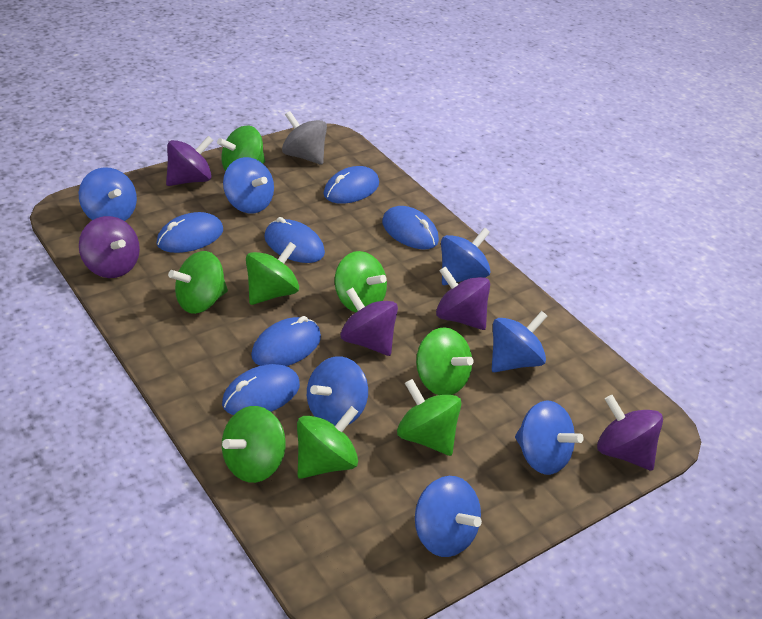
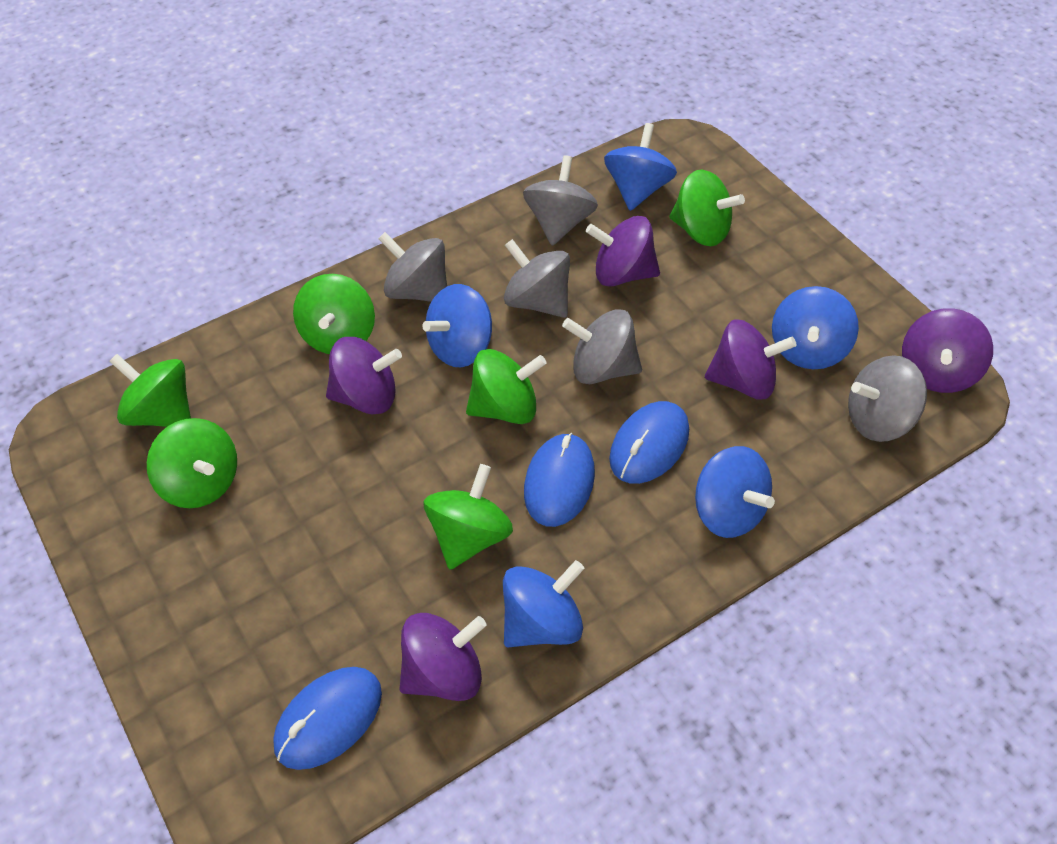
blue mouse: [156,212,223,253] [222,364,300,415] [251,316,321,366] [264,217,325,263] [323,166,379,204] [382,206,439,249] = 6 -> [273,667,382,770] [524,433,595,527] [609,401,689,484] = 3
blue spinning top: [79,167,137,221] [223,157,274,213] [307,356,368,425] [415,476,482,557] [441,228,491,285] [492,311,547,372] [515,401,584,475] = 7 -> [422,284,492,367] [503,560,584,648] [604,123,677,211] [695,446,775,538] [772,286,859,369] = 5
green spinning top: [168,251,228,314] [217,125,265,171] [222,406,286,483] [246,242,299,305] [297,406,358,479] [335,251,387,313] [397,379,462,456] [416,327,474,395] = 8 -> [109,354,191,427] [147,418,237,508] [293,274,375,354] [424,464,513,570] [466,349,547,424] [669,169,745,246] = 6
grey spinning top: [282,111,327,165] = 1 -> [378,232,447,302] [504,239,570,318] [523,155,598,246] [562,309,642,384] [848,355,927,442] = 5

